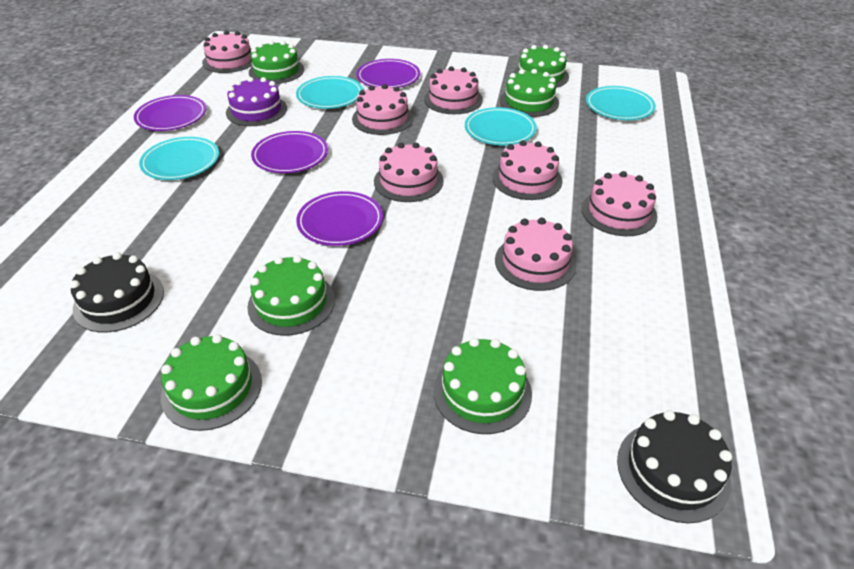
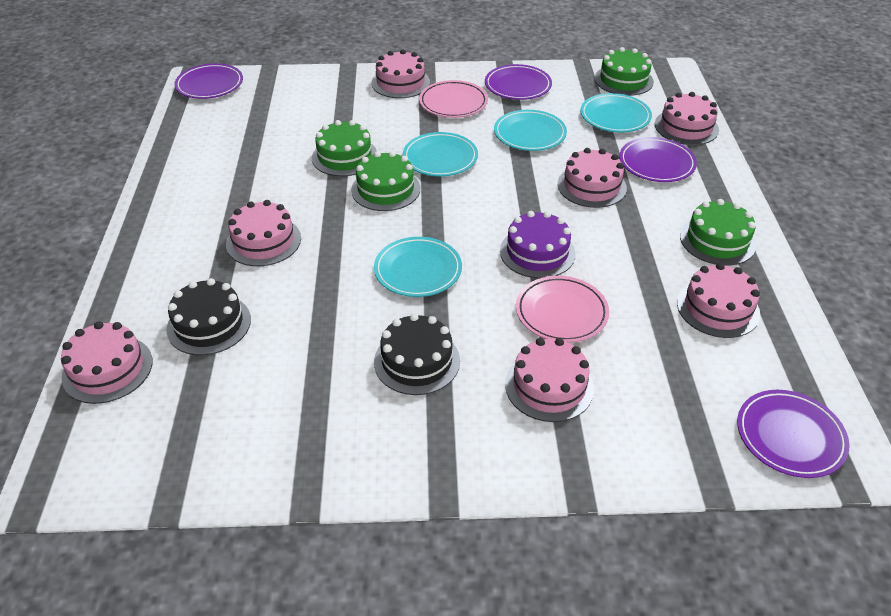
green cake: [161,334,262,431] [247,255,335,336] [249,40,304,84] [433,338,532,434] [500,69,559,117] [513,45,569,88] = 6 -> [312,120,377,176] [351,151,420,211] [595,47,654,96] [680,199,756,265] = 4
pink plate: none = 0 -> [419,80,488,118] [516,276,609,343] = 2

